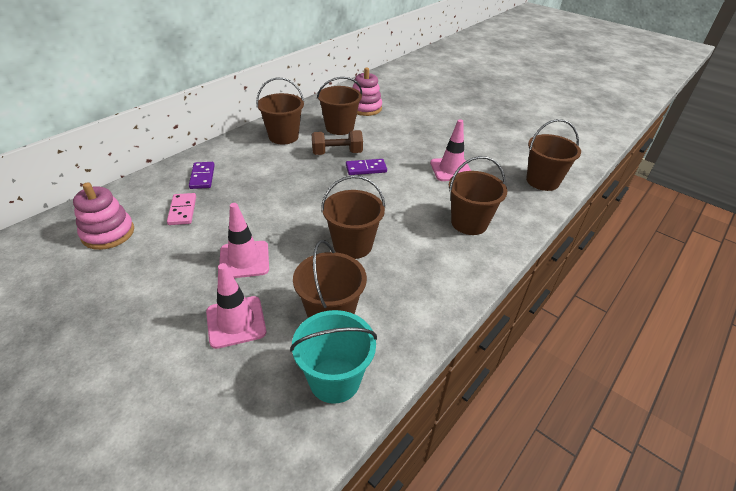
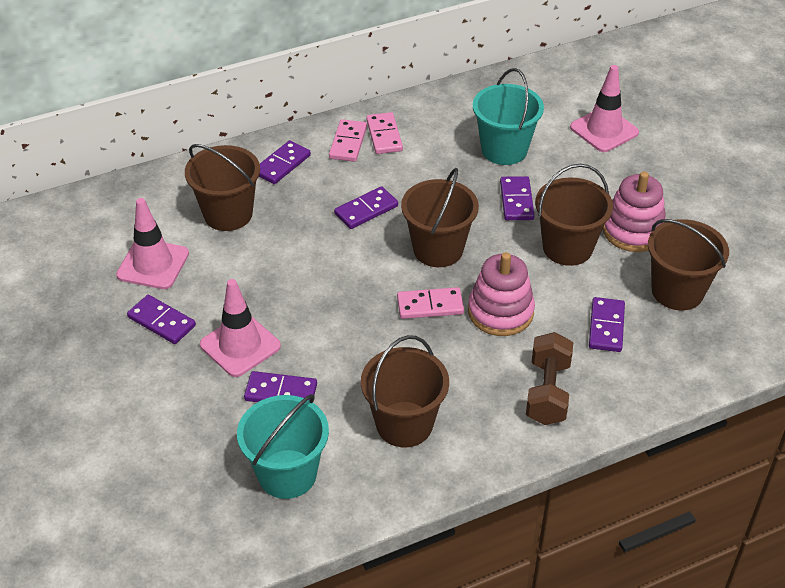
brown bucket: [256,77,304,144] [293,240,367,318] [317,77,362,135] [321,176,385,259] [449,156,507,235] [526,119,581,191] = 6 -> [185,144,260,231] [361,335,449,447] [401,168,479,267] [535,164,613,266] [648,219,729,310] = 5
pink domino: [167,193,196,225] = 1 -> [329,119,367,162] [366,112,403,154] [397,287,464,319] = 3
purple domino: [189,162,215,189] [346,159,387,175] = 2 -> [127,295,196,344] [244,371,317,402] [259,140,311,184] [334,186,398,229] [500,176,535,220] [589,297,625,352] = 6
turquoise bucket: [290,310,377,404] = 1 -> [237,394,329,499] [473,68,544,165] = 2

